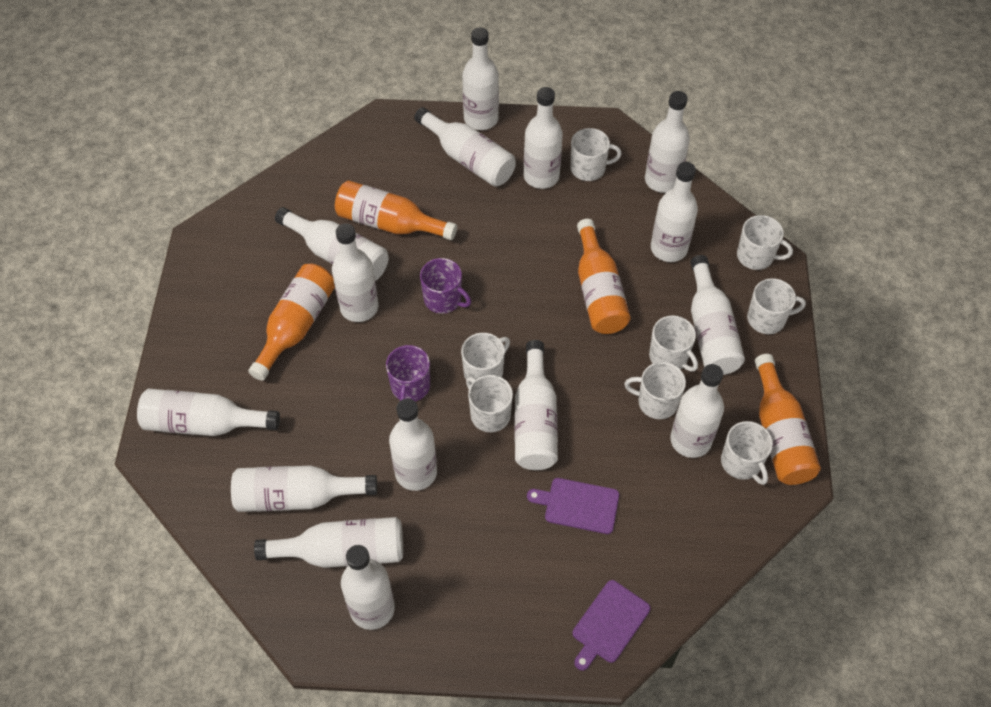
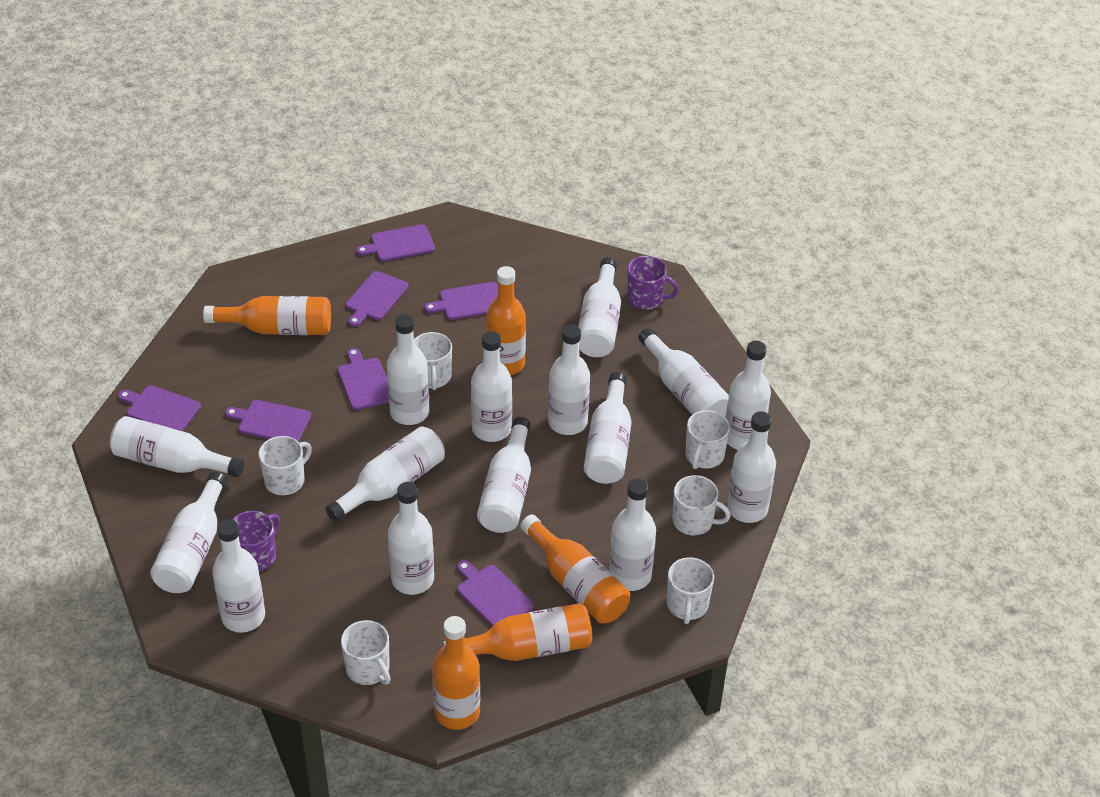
orange bottle: [248,264,335,381] [335,180,457,240] [577,219,630,334] [755,354,821,485] = 4 -> [203,296,331,335] [432,616,480,730] [444,603,592,661] [486,266,526,375] [520,514,630,624] = 5
purple cutting board: [527,478,619,534] [572,580,651,671] = 2 -> [118,385,201,431] [225,400,311,442] [337,348,389,410] [346,271,409,327] [356,224,435,262] [424,282,498,320] [457,560,534,626] = 7
white mug: [461,333,510,384] [466,375,513,432] [570,128,622,181] [624,362,686,419] [649,315,698,371] [721,421,773,485] [737,215,793,270] [747,278,806,334] = 8 -> [258,436,312,495] [341,620,390,685] [414,332,452,390] [667,557,714,624] [673,475,731,536] [685,410,730,469] = 6

